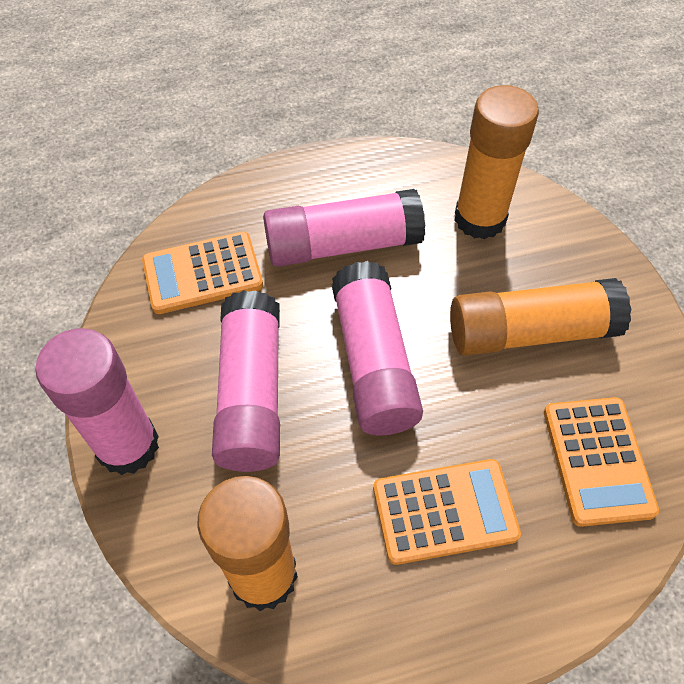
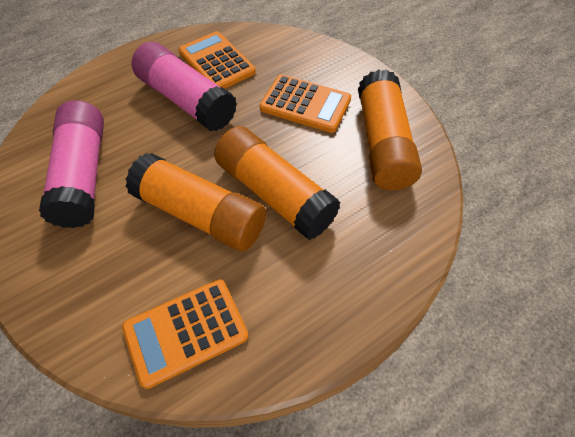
pink glue stick: [35,328,159,475] [212,290,280,472] [263,189,425,267] [332,261,423,436] = 4 -> [39,100,104,228] [131,42,237,131] = 2

